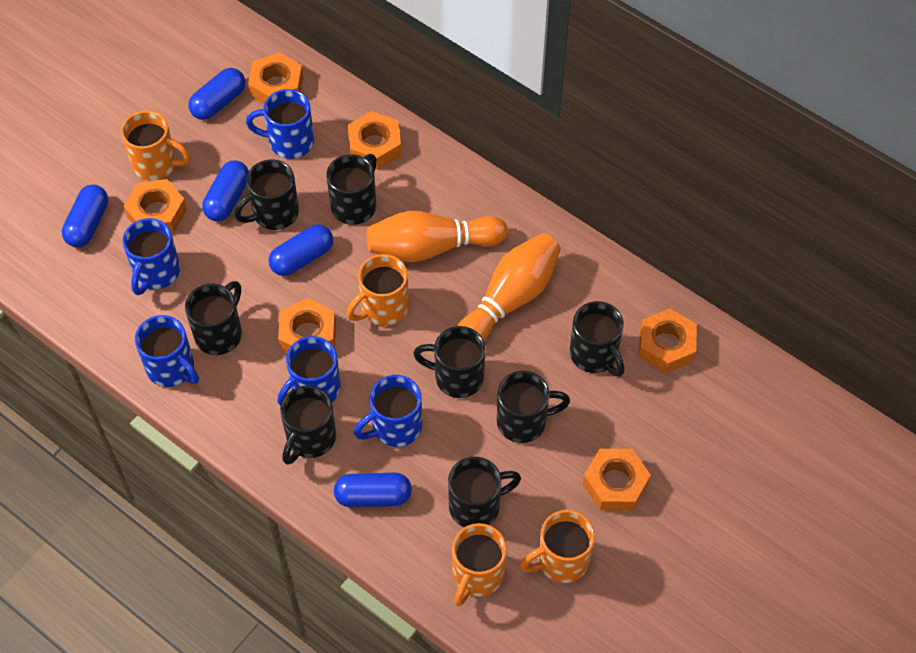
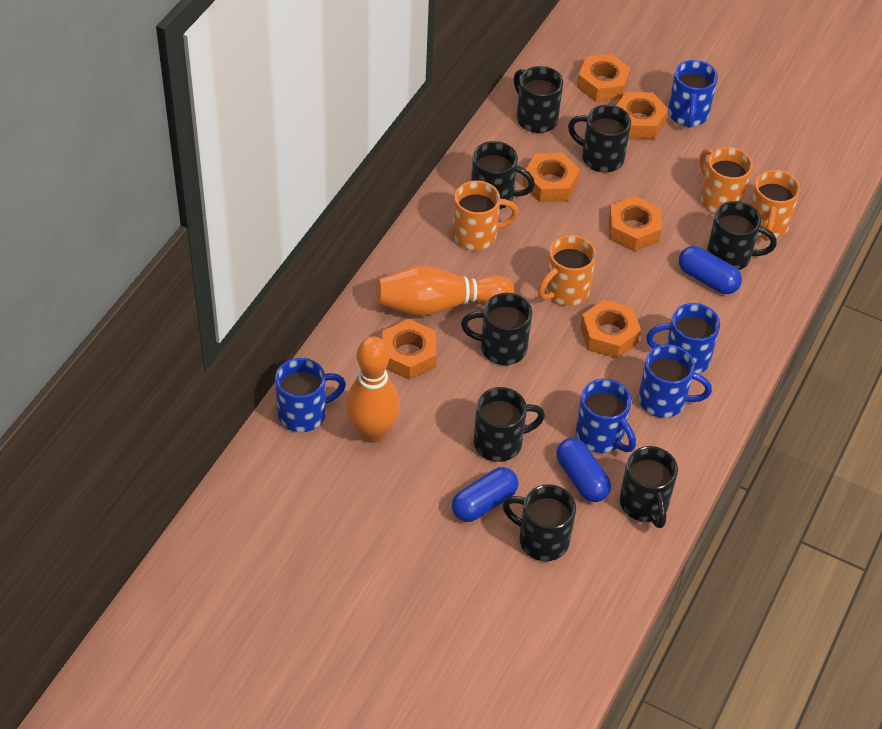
blue capsule: [62,185,108,248] [188,68,245,120] [202,160,249,221] [269,225,333,276] [334,473,412,507] = 5 -> [452,467,518,522] [556,438,611,502] [679,246,742,294] = 3

